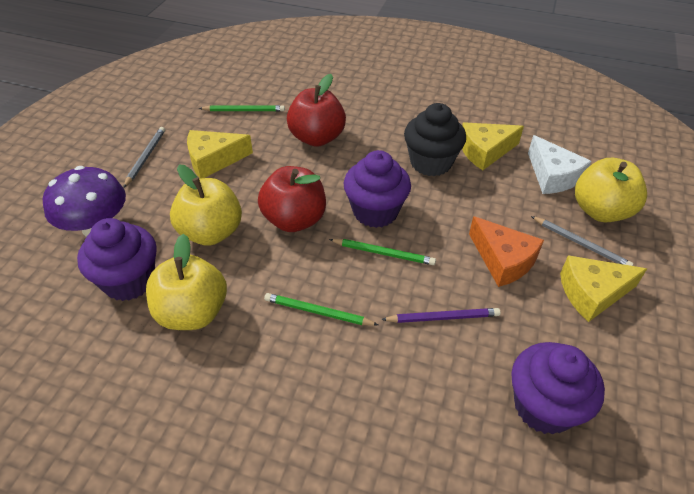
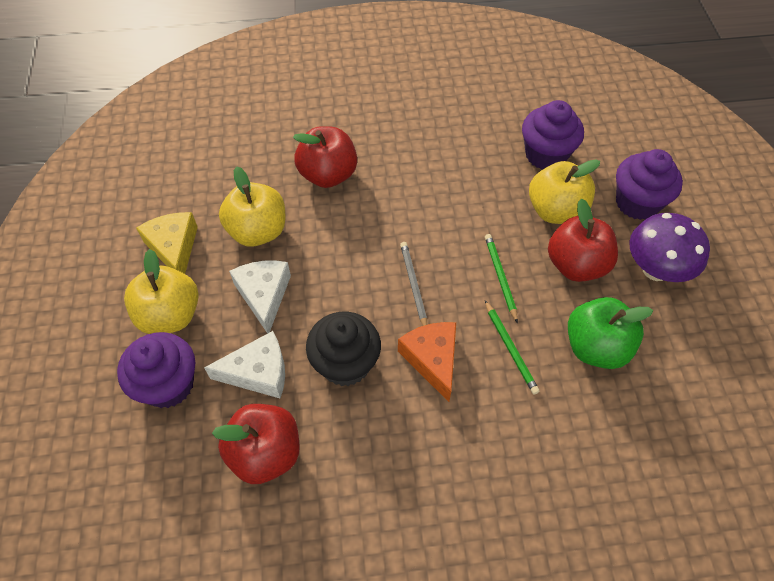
green apple: none = 0 -> [568,297,653,369] = 1
green pencil: [199,105,285,112] [264,293,378,326] [329,239,436,265] = 3 -> [485,234,518,323] [485,300,540,395] = 2
grey pencil: [123,127,165,188] [531,216,633,266] = 2 -> [400,242,427,326] = 1
purple pencil: [381,308,501,323] = 1 -> none = 0
red apple: [258,166,326,232] [287,74,346,147] = 2 -> [212,404,300,484] [293,126,357,188] [548,199,618,282] = 3
white cheese: [528,135,592,194] = 1 -> [204,331,285,399] [229,261,291,334] = 2
yellow cheese: [187,130,253,179] [462,122,524,170] [560,255,647,322] = 3 -> [136,212,198,274] = 1

